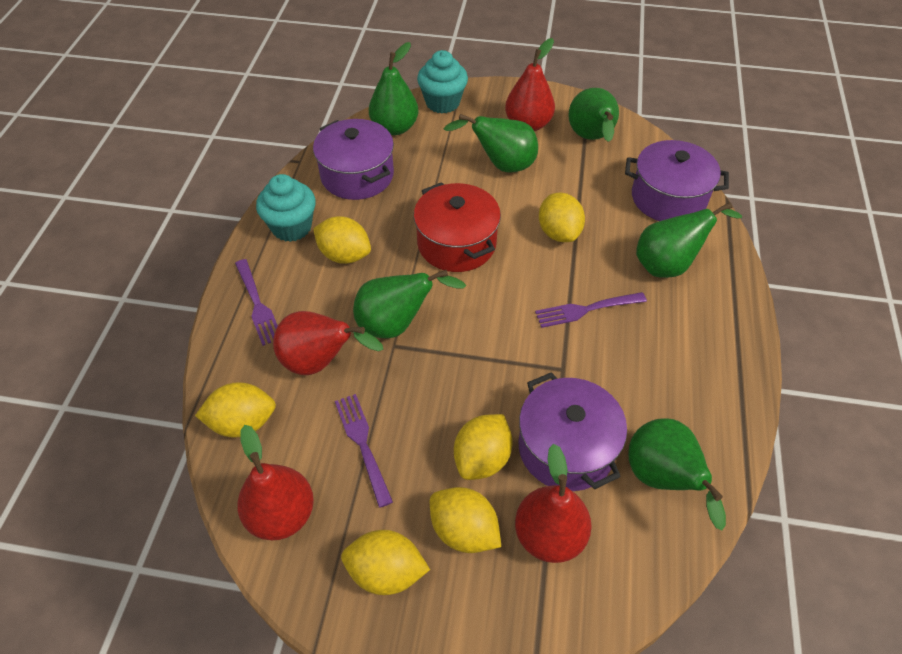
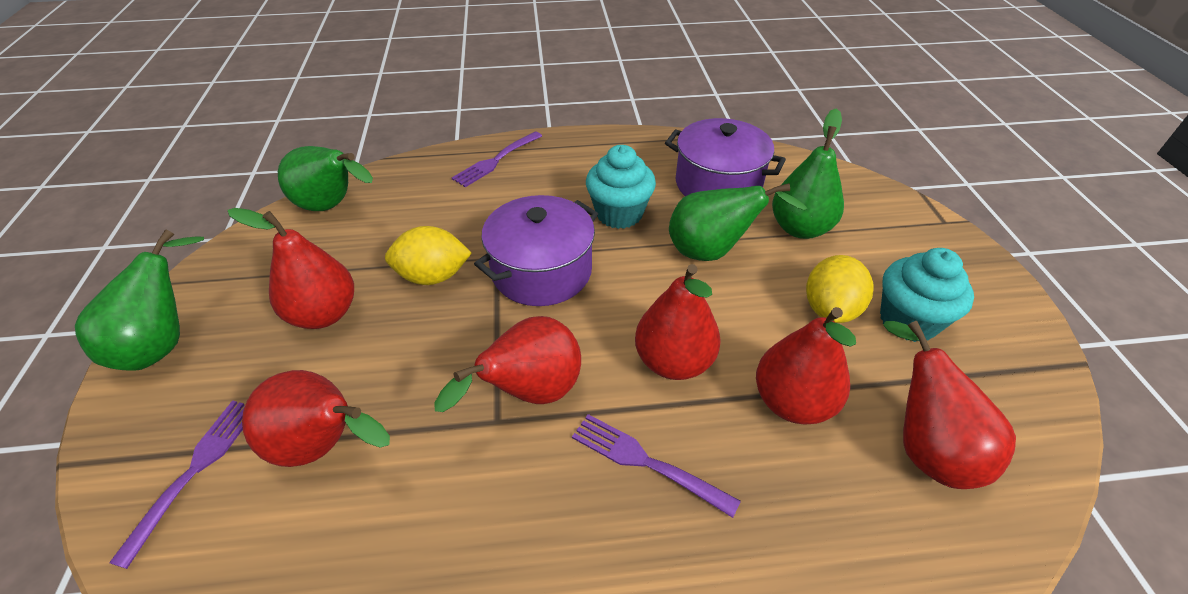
green pear: [353,270,466,339] [369,42,418,135] [444,114,538,172] [568,88,619,142] [628,418,726,530] [636,202,742,278] = 6 -> [75,229,204,370] [278,146,373,211] [669,183,807,261] [772,108,844,239] = 4
purple pot: [313,119,394,200] [519,372,627,491] [625,140,729,221] = 3 -> [474,195,598,306] [665,118,786,196] = 2
red pear: [237,425,314,540] [273,311,383,375] [505,38,555,131] [515,444,592,563] = 4 -> [228,208,354,329] [242,370,390,467] [434,316,581,412] [635,264,721,380] [756,307,856,424] [884,321,1016,489] = 6
red pot: [414,182,501,272] = 1 -> none = 0
yellow lemon: [195,382,276,438] [313,216,371,264] [341,530,430,595] [430,487,501,553] [454,414,513,480] [539,192,585,242] = 6 -> [385,226,472,285] [806,255,874,323] = 2

